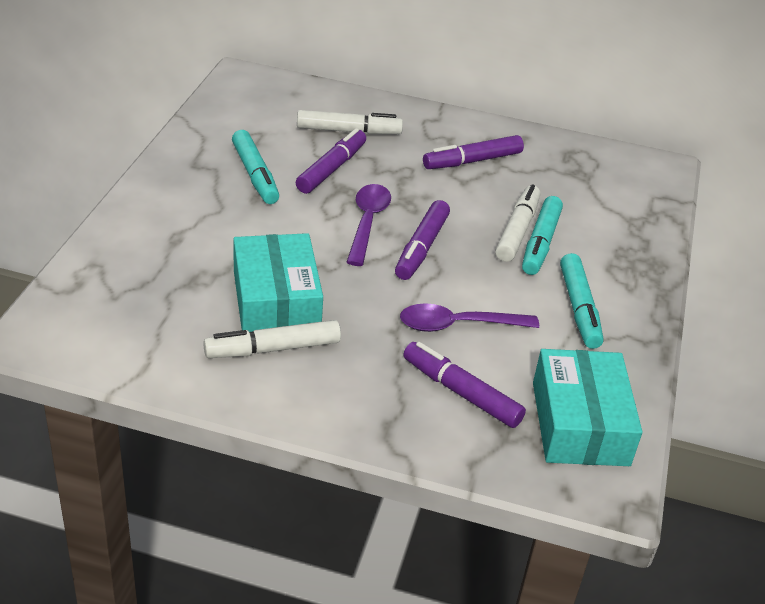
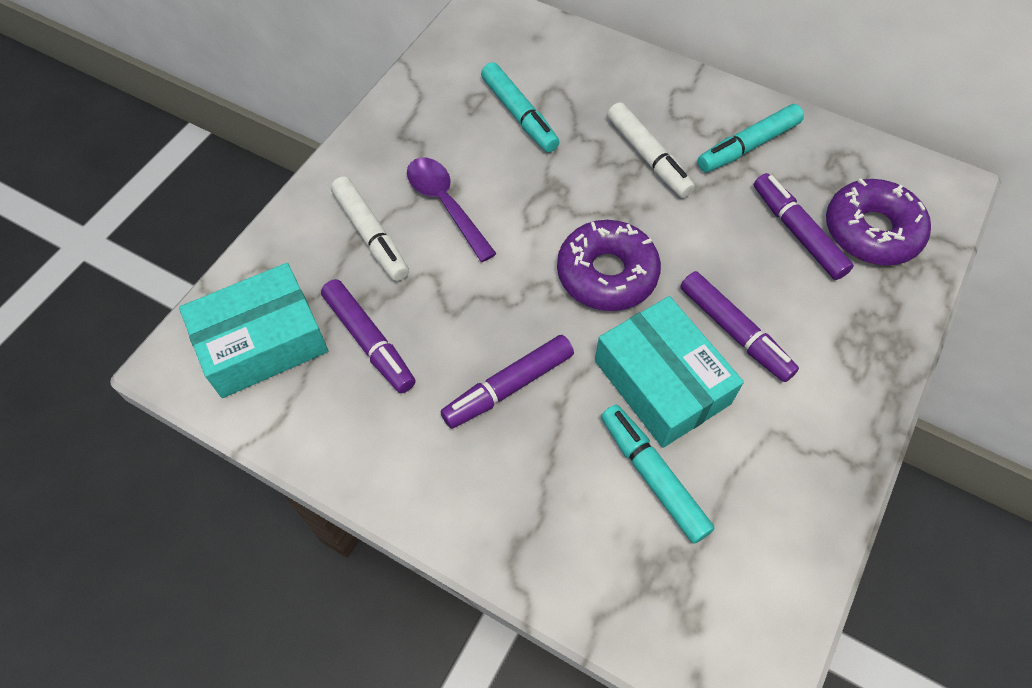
purple donut: none = 0 -> [557,220,661,311] [826,178,931,265] = 2
purple spoon: [347,184,391,266] [400,303,539,332] = 2 -> [407,157,497,262] = 1
white marker: [203,320,341,358] [297,110,403,134] [495,184,540,262] = 3 -> [331,177,409,281] [607,102,695,198] = 2

